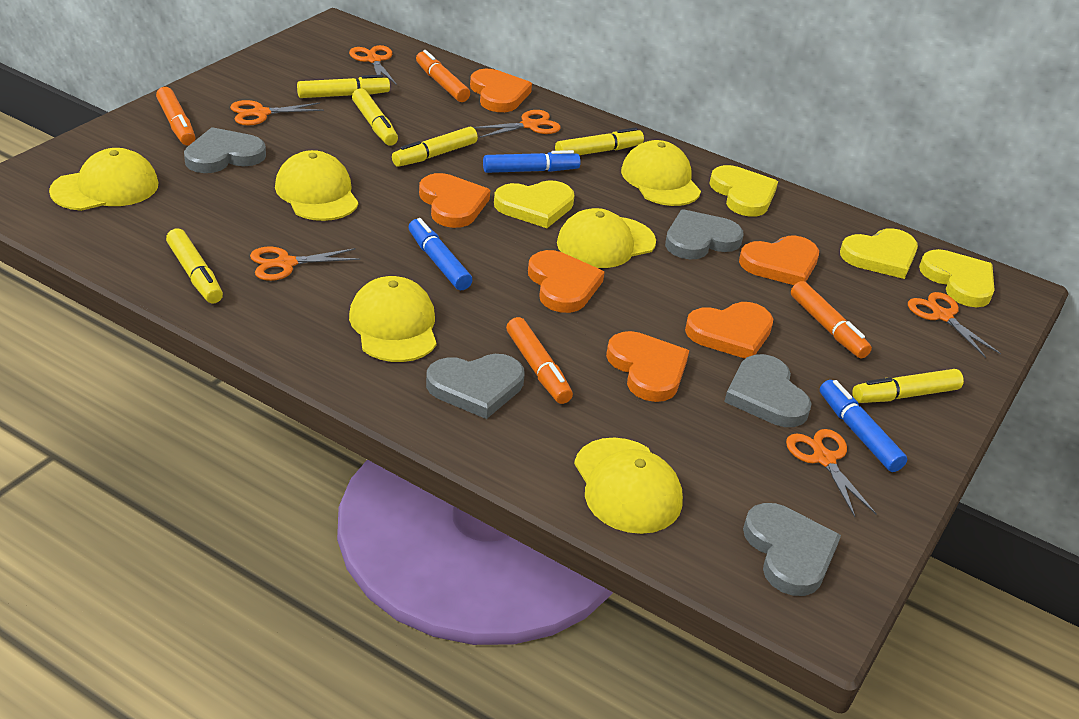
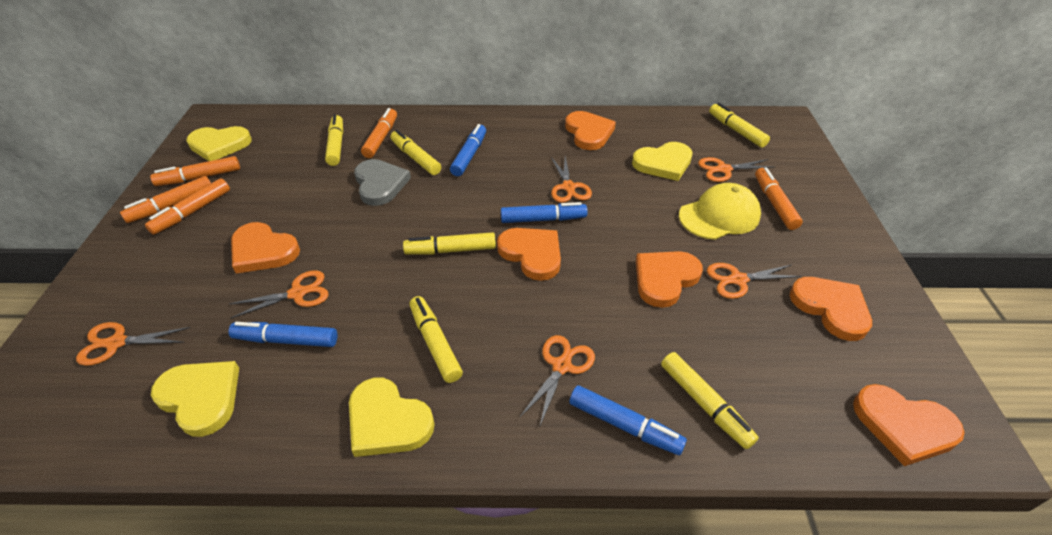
blue marker: [409,218,472,290] [483,150,581,173] [820,380,907,472] = 3 -> [228,322,337,347] [450,124,486,176] [501,202,588,223] [569,385,687,455] = 4
grey heart: [184,127,266,173] [426,354,525,419] [665,209,743,260] [724,354,812,427] [743,503,841,596] = 5 -> [354,159,411,206] = 1
orange marker: [156,87,196,145] [416,50,470,102] [506,317,573,404] [791,281,872,358] = 4 -> [120,176,211,223] [145,178,230,235] [150,156,240,186] [361,108,397,158] [755,167,803,230] = 5
yellow cap: [49,148,158,211] [275,150,359,221] [349,276,437,362] [557,208,656,268] [574,438,683,534] [621,140,701,206] = 6 -> [679,183,761,240] = 1

